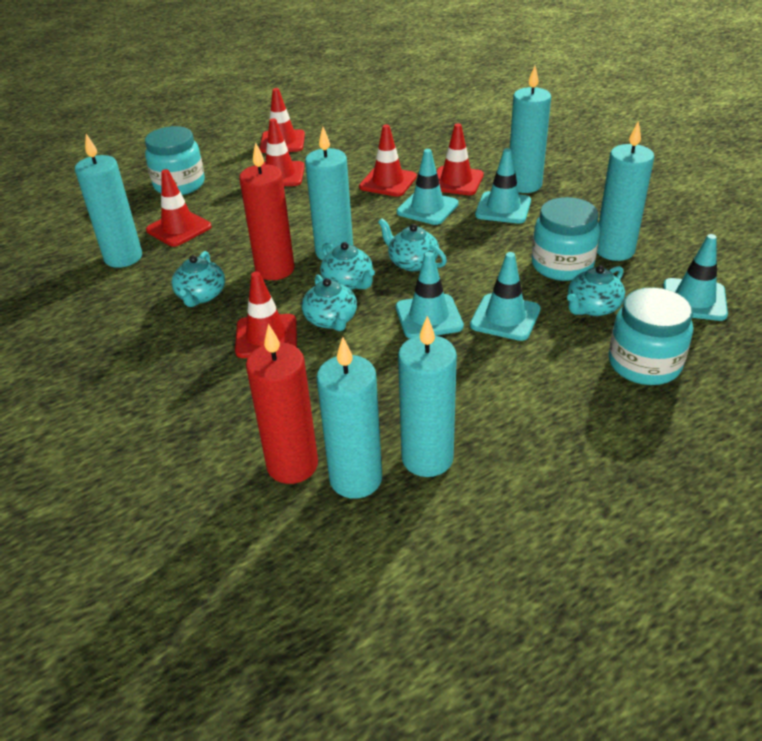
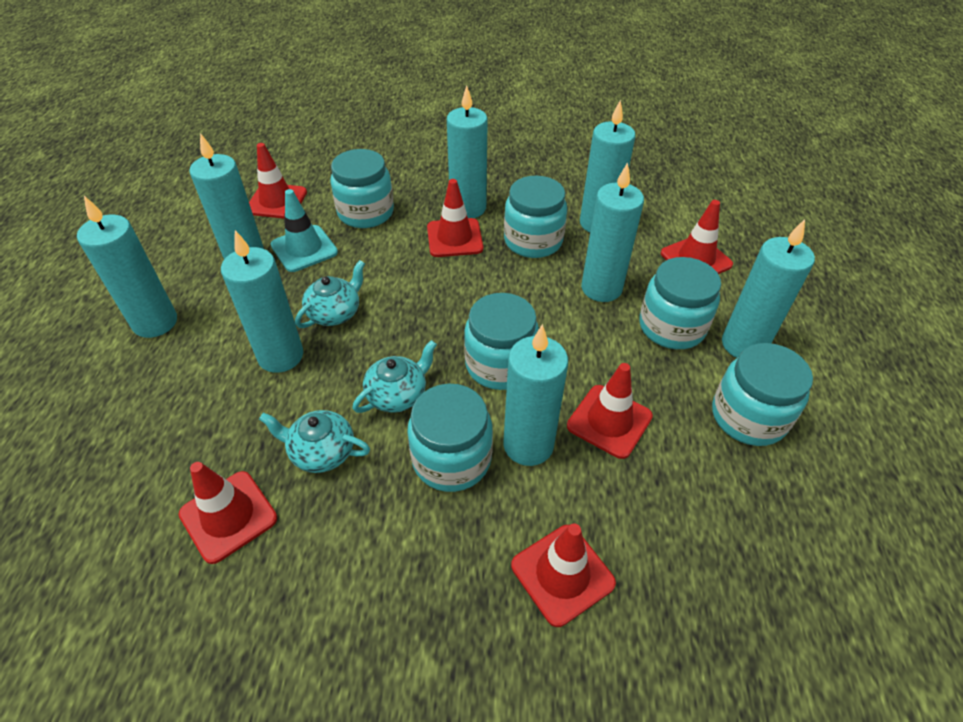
red candle: [239,142,295,280] [246,323,318,484] = 2 -> none = 0
turquoise candle: [75,134,142,268] [305,127,353,260] [316,337,382,499] [398,316,457,477] [510,66,551,193] [597,121,654,261] = 6 -> [77,196,177,338] [189,133,264,259] [221,230,303,373] [447,85,488,218] [503,324,568,466] [580,99,636,232] [581,162,644,302] [722,219,815,358] = 8
turquoise jar: [145,126,205,195] [532,197,600,281] [609,287,693,385] = 3 -> [330,149,394,228] [407,384,493,492] [464,293,539,390] [504,176,567,258] [639,257,721,349] [712,343,813,446] = 6
turquoise teapot: [171,251,225,307] [302,275,357,331] [320,242,375,290] [378,218,447,271] [567,265,625,316] = 5 -> [259,410,370,473] [295,260,365,328] [352,340,437,413] = 3
turquoise traffic cone: [396,252,464,339] [397,149,459,225] [470,252,540,341] [475,148,531,224] [663,234,728,321] = 5 -> [271,189,338,272] = 1

